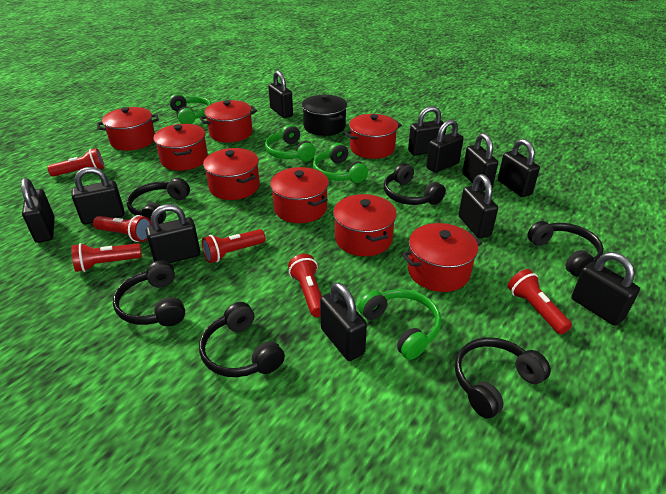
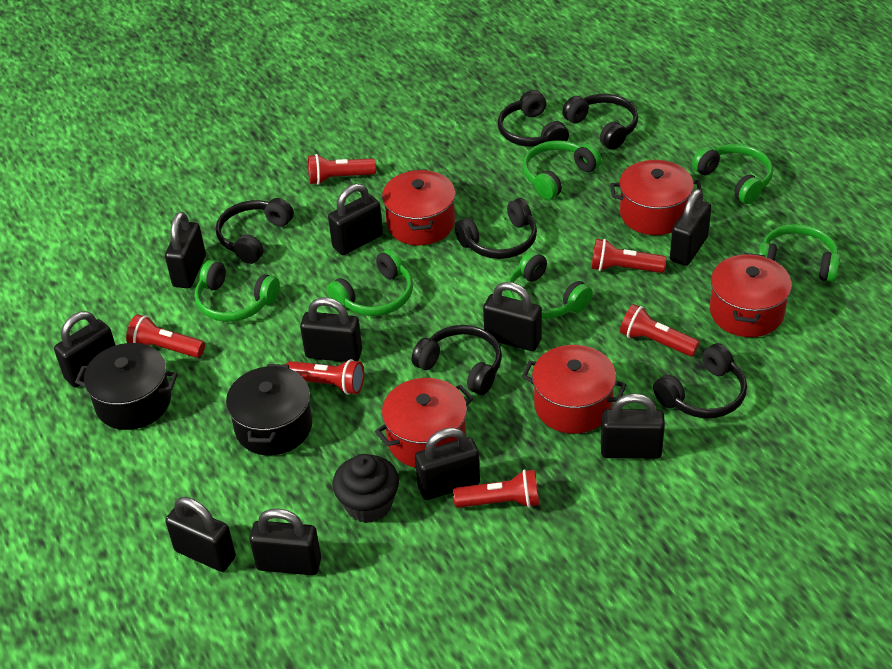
black cupcake: none = 0 -> [332,454,399,523] = 1
black padlock: [21,178,55,243] [71,167,125,224] [146,204,200,263] [268,71,293,118] [320,282,367,361] [408,106,446,156] [426,119,464,173] [458,174,498,238] [462,133,498,191] [498,139,540,197] [572,252,640,326] = 11 -> [54,311,116,387] [165,212,206,288] [165,497,236,572] [249,508,321,575] [300,297,362,362] [328,184,383,255] [415,428,480,500] [483,282,542,351] [601,393,665,459] [670,189,711,266] = 10
black pot: [302,94,347,136] = 1 -> [75,343,178,430] [226,364,312,456] = 2
green headphones: [169,94,211,124] [265,124,316,161] [313,143,368,183] [358,289,441,360] = 4 -> [195,260,280,322] [327,249,413,316] [506,251,593,319] [523,140,601,200] [692,144,773,204] [758,224,840,282] = 6
red pot: [97,107,159,151] [154,124,208,171] [199,100,257,143] [203,148,260,200] [270,167,329,223] [333,194,397,256] [344,114,402,159] [402,223,482,292] = 8 -> [375,378,474,468] [382,169,455,245] [522,345,626,434] [610,160,702,235] [710,253,792,337] = 5

